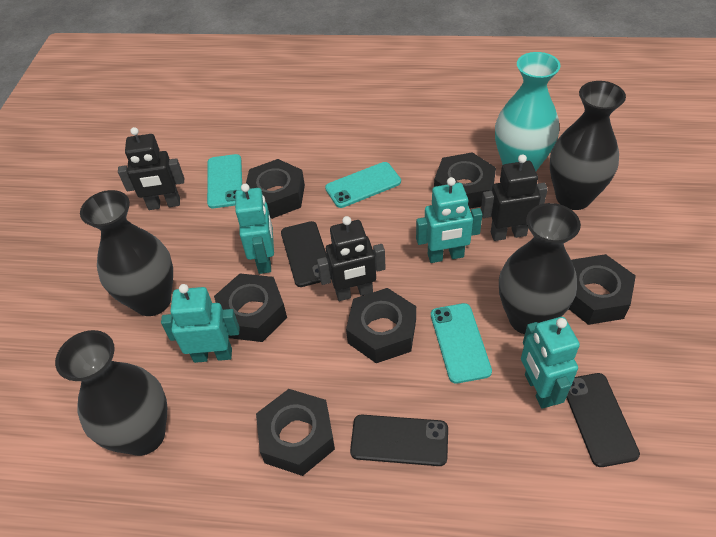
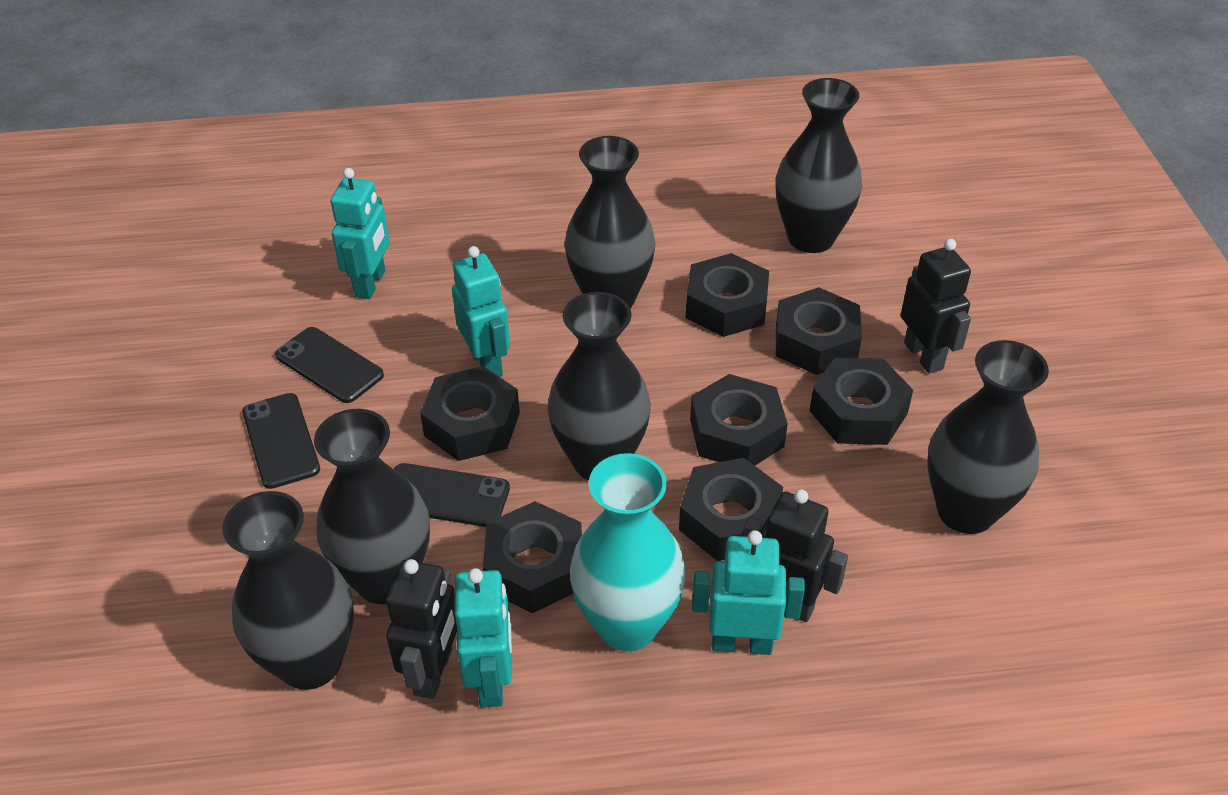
black nut: [214,273,287,342] [246,159,305,219] [256,389,335,476] [346,288,416,363] [434,152,496,209] [569,254,636,325] = 6 -> [420,366,520,461] [483,501,582,613] [679,458,783,561] [686,253,769,337] [690,374,788,466] [776,287,862,375] [810,358,913,445] = 7
black vase: [55,330,167,456] [80,190,173,316] [499,203,581,334] [550,81,626,210] = 4 -> [222,491,354,690] [314,409,430,605] [547,292,651,480] [565,136,655,308] [775,78,862,253] [927,340,1049,534] = 6
turquoise phone: [207,154,242,208] [325,162,401,208] [431,303,492,384] = 3 -> none = 0

